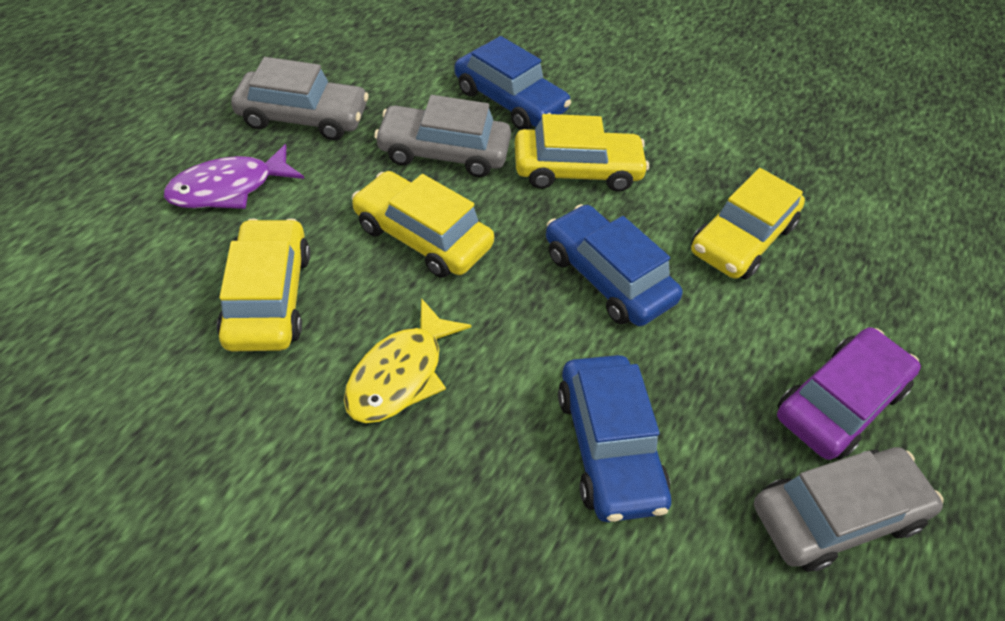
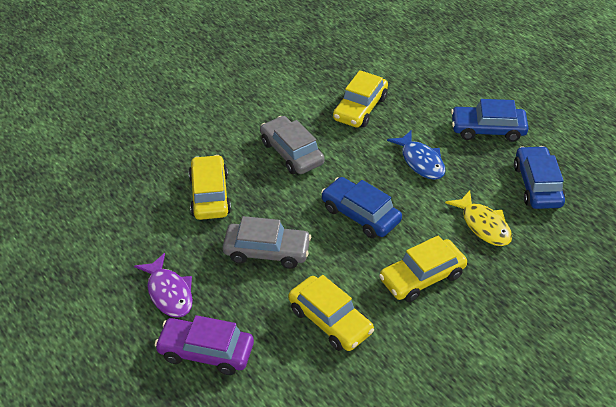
blue fish: none = 0 -> [387,130,445,180] = 1
grey car: [231,57,369,140] [374,95,511,177] [754,447,944,572] = 3 -> [223,216,311,269] [260,116,325,174] = 2

